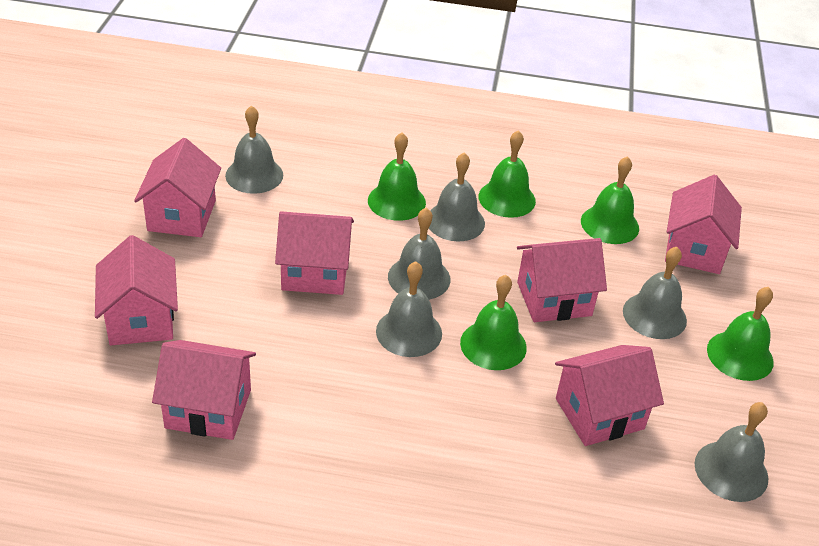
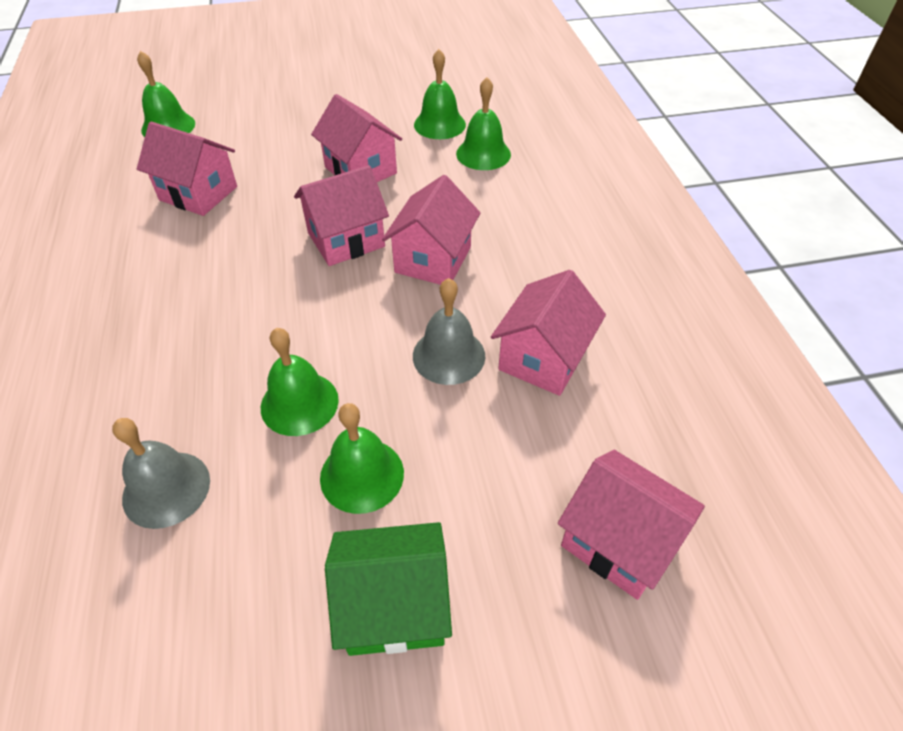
green house: none = 0 -> [325,522,452,656] = 1
grey bell: [225,105,283,194] [376,261,442,357] [388,208,451,300] [429,152,485,241] [623,247,687,339] [695,402,769,502] = 6 -> [112,418,210,529] [413,278,485,385] = 2
pink house: [95,235,178,345] [134,138,221,237] [152,340,256,440] [275,211,354,295] [517,238,607,322] [555,345,664,446] [665,175,742,274] = 7 -> [137,122,237,216] [294,165,389,266] [311,94,402,182] [382,175,481,285] [491,270,606,396] [558,450,705,600] = 6

